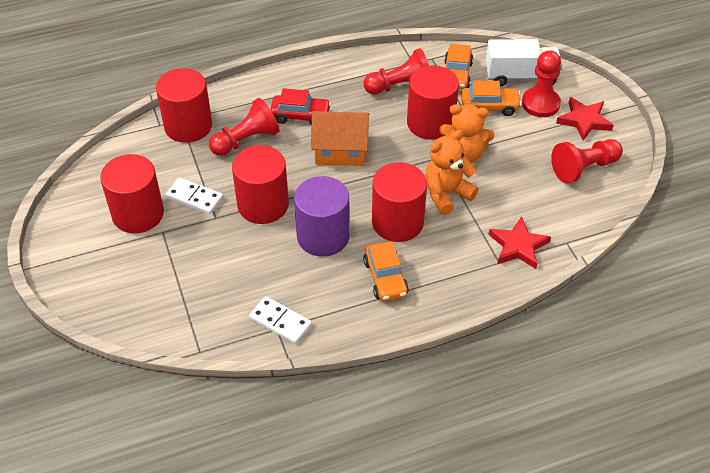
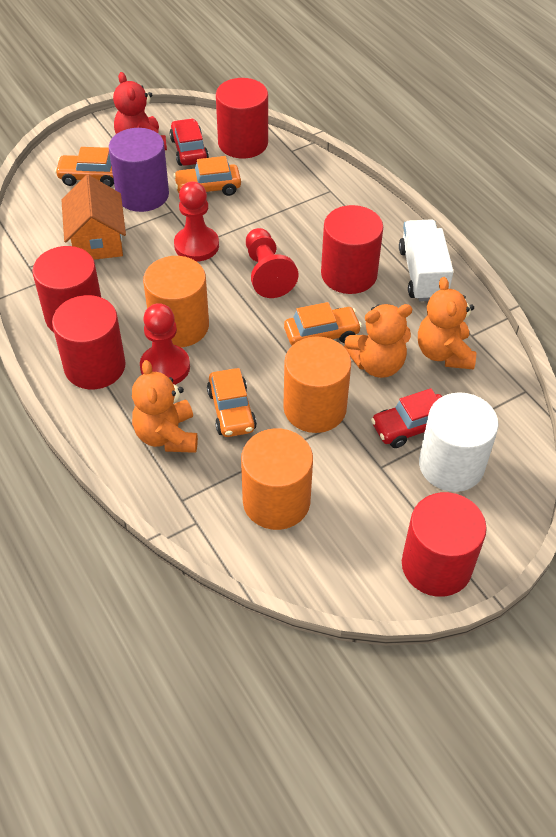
orange car: [363,242,409,301] [444,43,473,90] [461,81,522,116] = 3 -> [55,147,114,187] [173,156,241,196] [207,368,257,437] [284,302,362,346] = 4
orange cylinder: none = 0 -> [143,256,209,347] [241,428,313,530] [283,336,351,433] = 3
orange teddy bear: [425,130,479,215] [439,104,494,163] = 2 -> [132,360,198,453] [344,304,412,378] [418,277,476,370] = 3
red car: [270,88,331,124] = 1 -> [170,118,209,166] [371,388,443,448] = 2
red pawn: [209,98,280,156] [363,48,429,95] [522,50,561,117] [551,139,623,183] = 4 -> [140,303,190,385] [174,181,219,261] [246,228,298,298] = 3
red star: [489,216,551,269] [556,97,614,141] = 2 -> none = 0
red teddy bear: none = 0 -> [113,72,167,150] = 1
white cylinder: none = 0 -> [419,392,499,492] = 1
white domino: [166,178,223,214] [249,296,312,344] = 2 -> none = 0

